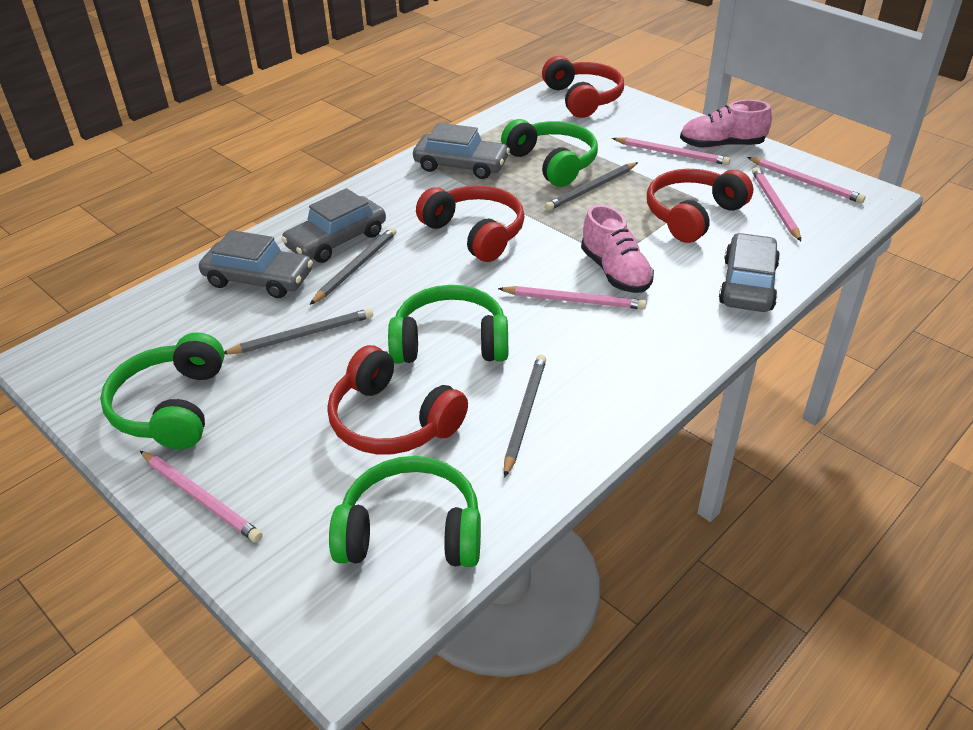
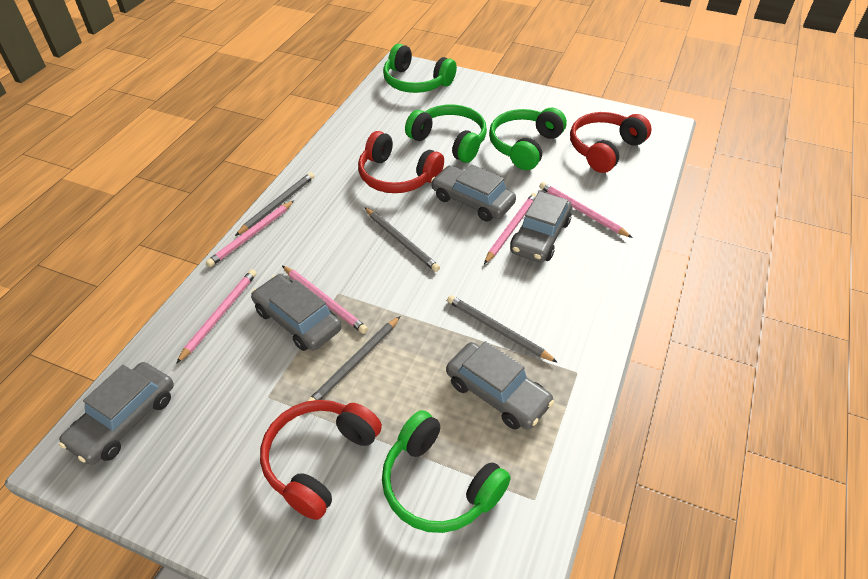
grey car: [199,230,313,298] [281,188,386,263] [413,123,510,179] [719,233,780,312] = 4 -> [59,362,174,465] [251,275,341,351] [431,164,516,222] [446,341,554,430] [510,191,572,262] = 5
pink shoe: [581,205,654,293] [680,100,772,149] = 2 -> none = 0
red headphones: [327,345,468,454] [416,185,525,262] [542,56,624,118] [647,169,753,243] = 4 -> [260,400,382,520] [358,131,444,193] [570,112,652,173] = 3

